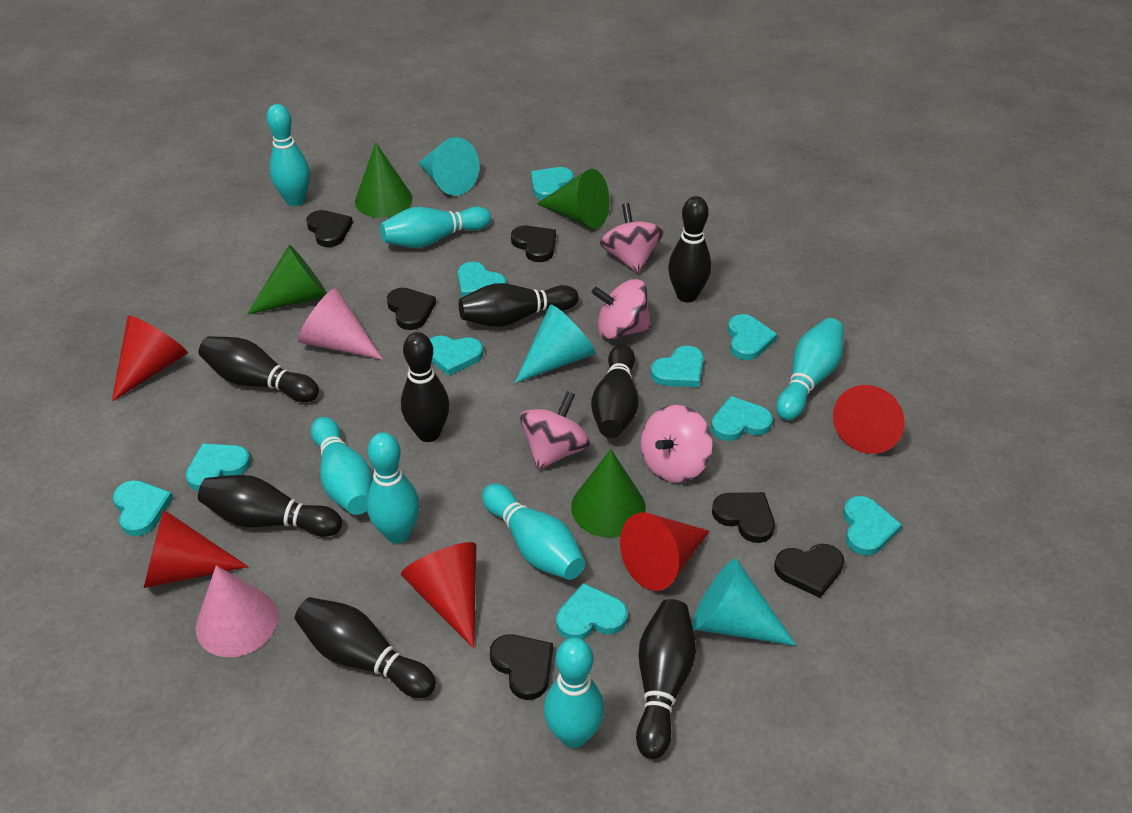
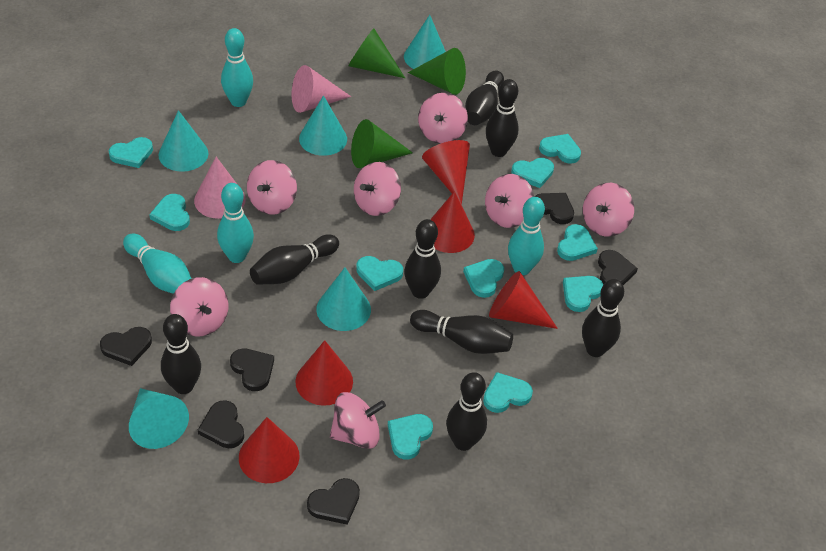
green cone: [247,245,327,315] [355,143,412,218] [537,169,610,229] [571,449,646,538] = 4 -> [348,28,405,78] [351,119,413,168] [408,48,466,95] = 3
pink spinning top: [520,391,590,470] [592,279,651,340] [600,203,664,274] [640,405,712,483] = 4 -> [170,277,228,337] [247,160,297,215] [330,392,386,449] [354,162,401,216] [418,93,468,144] [485,174,534,228] [583,183,634,236] = 7
turquoise bowling pin: [266,104,310,206] [311,417,373,515] [367,432,420,544] [380,206,491,248] [482,484,585,580] [544,638,604,748] [776,318,844,420] = 7 -> [123,234,192,294] [217,183,254,263] [221,28,253,107] [508,197,545,275] = 4
turquoise cone: [418,137,479,196] [515,304,596,383] [692,559,797,646] = 3 -> [129,388,189,449] [159,110,208,172] [299,95,347,156] [316,268,371,331] [404,15,446,69] = 5

